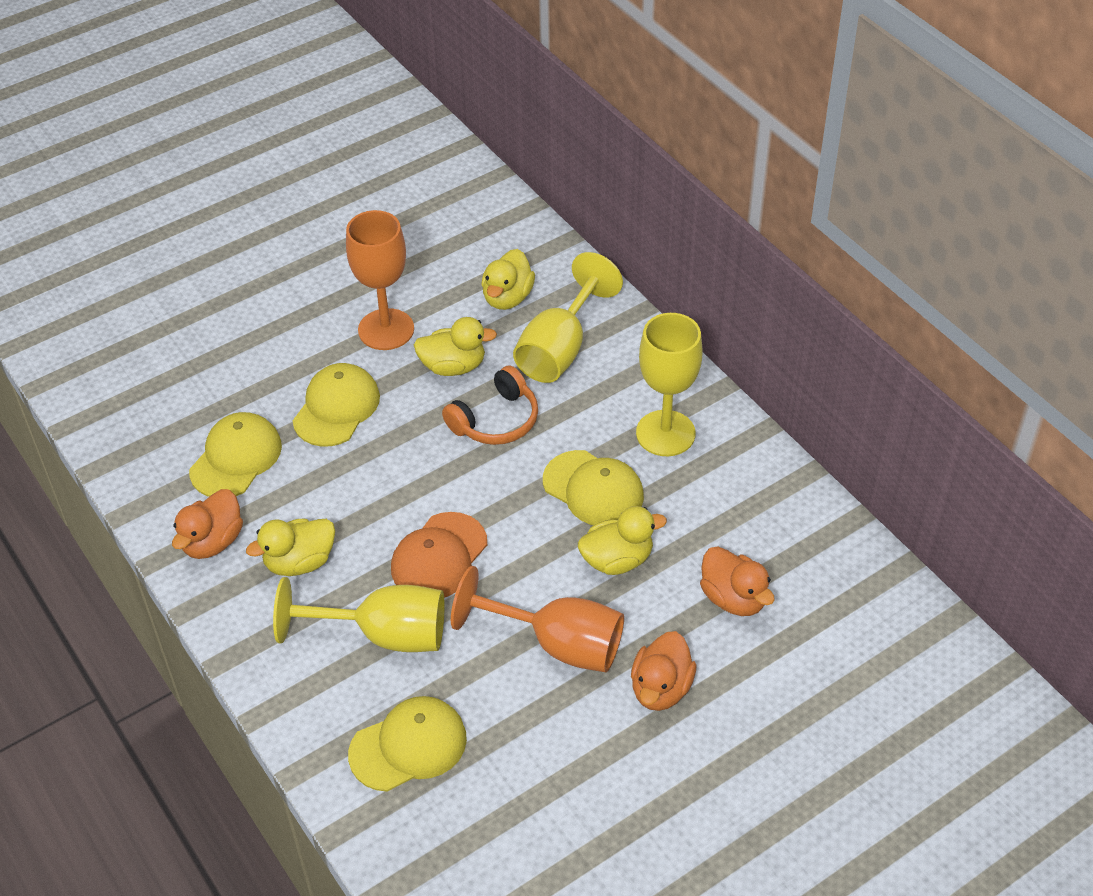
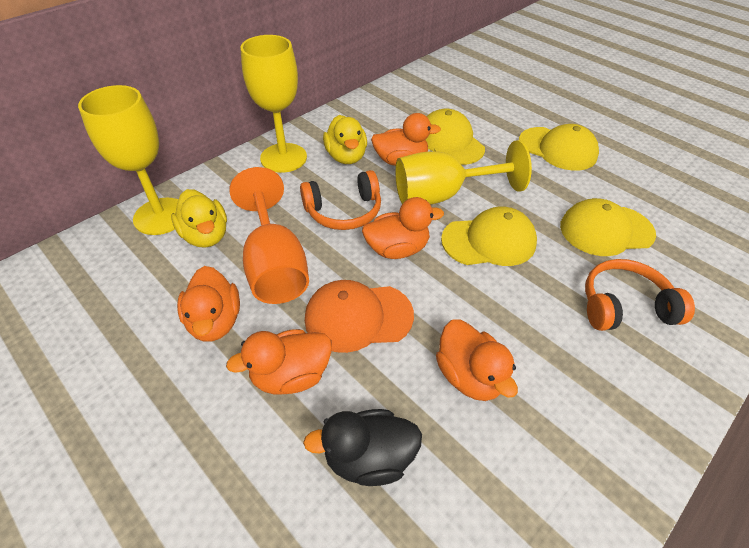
black duck: none = 0 -> [303,409,422,486] = 1
orange duck: [172,489,243,559] [631,631,696,711] [700,547,775,616] = 3 -> [177,266,240,342] [226,329,332,395] [362,197,444,259] [371,113,441,166] [436,319,518,401] = 5
orange goblet: [346,210,414,350] [451,566,624,672] = 2 -> [229,167,309,304] = 1
orange headphones: [442,366,538,445] = 1 -> [300,170,381,230] [585,259,695,331] = 2
yellow duck: [246,518,335,576] [414,317,497,376] [481,249,535,310] [578,506,667,575] = 4 -> [171,189,227,248] [323,115,367,164] = 2

